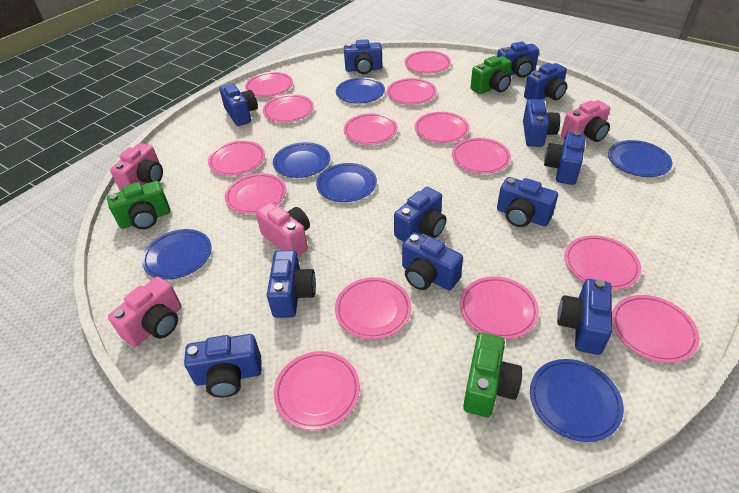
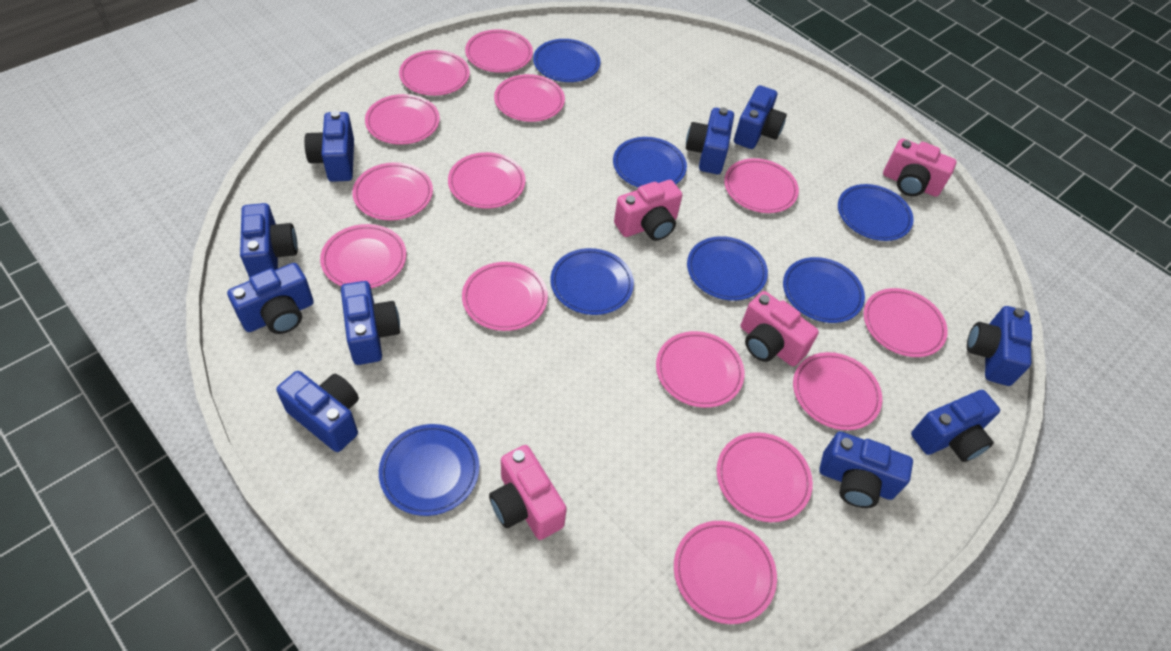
blue camera: [184,334,262,398] [219,83,258,126] [267,250,316,318] [344,39,382,74] [394,187,446,242] [402,233,463,290] [497,42,539,78] [497,177,558,227] [523,99,560,147] [524,63,567,100] [544,131,586,185] [557,279,612,355] = 12 -> [227,263,314,334] [240,203,298,278] [276,371,359,452] [304,111,354,182] [341,281,400,365] [686,107,734,174] [734,85,787,149] [819,432,913,508] [911,390,1000,462] [967,306,1032,386] = 10
blue plate: [142,229,212,280] [273,142,330,178] [316,163,377,202] [336,77,385,104] [530,359,624,442] [608,140,672,177] = 6 -> [379,424,479,516] [533,39,600,82] [550,248,634,315] [613,137,687,187] [687,236,768,301] [783,257,865,323] [838,184,914,241] = 7
green camera: [107,181,171,229] [463,333,522,417] [471,56,512,94] = 3 -> none = 0

